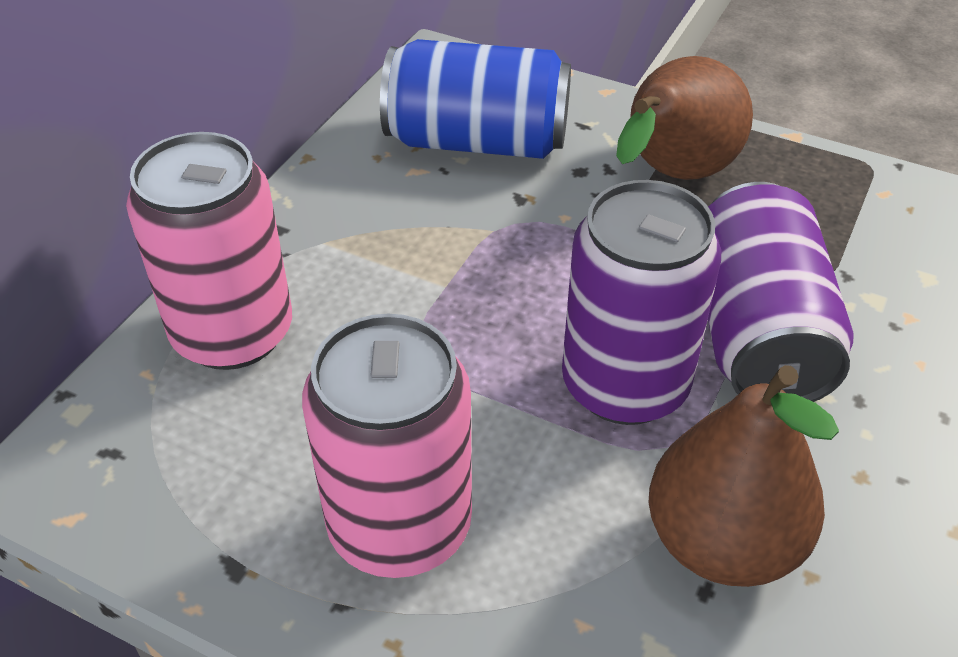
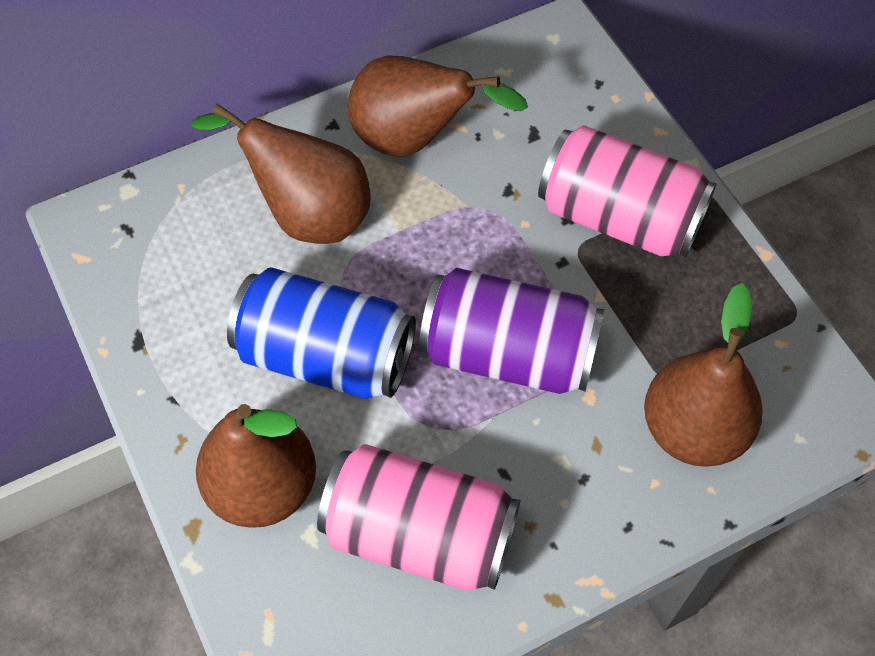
brown pear: [616,56,753,180] [648,365,839,587] = 2 -> [191,104,371,244] [196,404,316,528] [347,56,528,157] [644,283,763,467] = 4
purple can: [562,180,721,425] [708,182,854,402] = 2 -> [419,268,604,394] = 1

